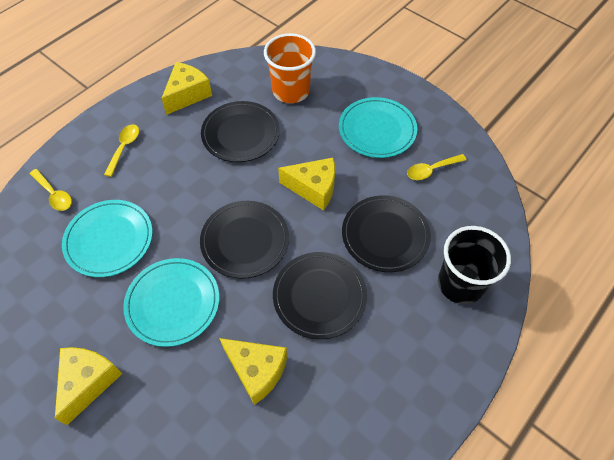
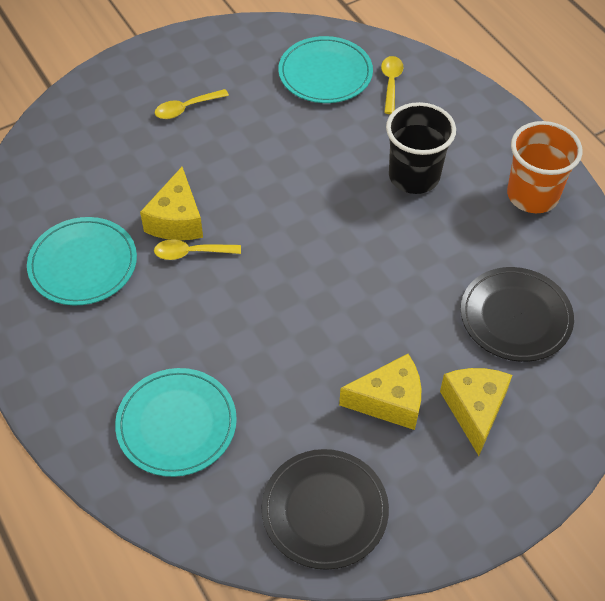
black plate: [200,201,289,279] [201,101,280,162] [273,252,367,339] [342,195,431,272] = 4 -> [262,449,389,570] [461,267,574,362] = 2
yellow cheese: [55,347,123,425] [161,62,212,115] [219,338,287,405] [278,158,335,211] = 4 -> [140,167,203,240] [339,354,422,430] [440,368,512,456] = 3

